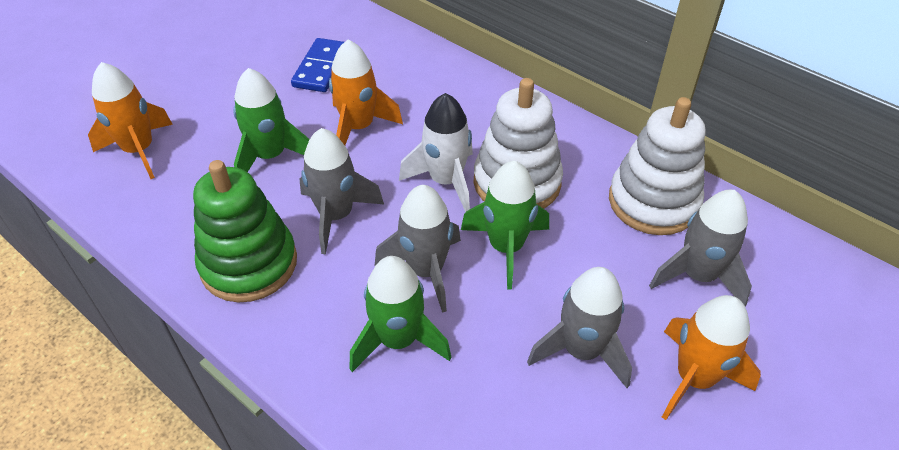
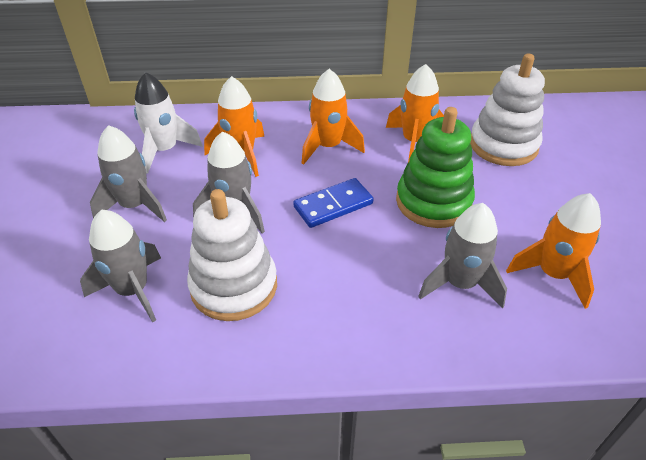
green rocket: [233,68,310,172] [349,256,451,372] [461,161,549,289] = 3 -> none = 0
orange rocket: [88,62,173,179] [329,40,403,145] [662,295,761,420] = 3 -> [204,76,264,177] [302,69,365,165] [386,64,444,162] [506,193,601,309] = 4

